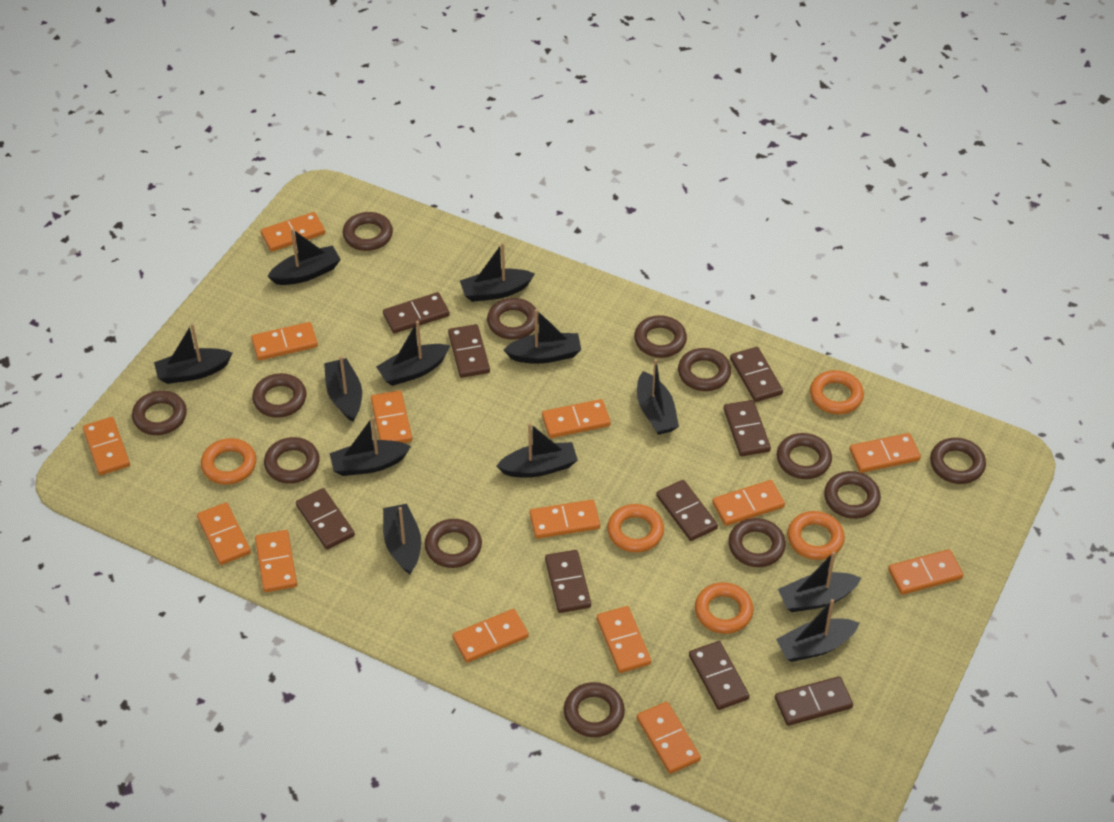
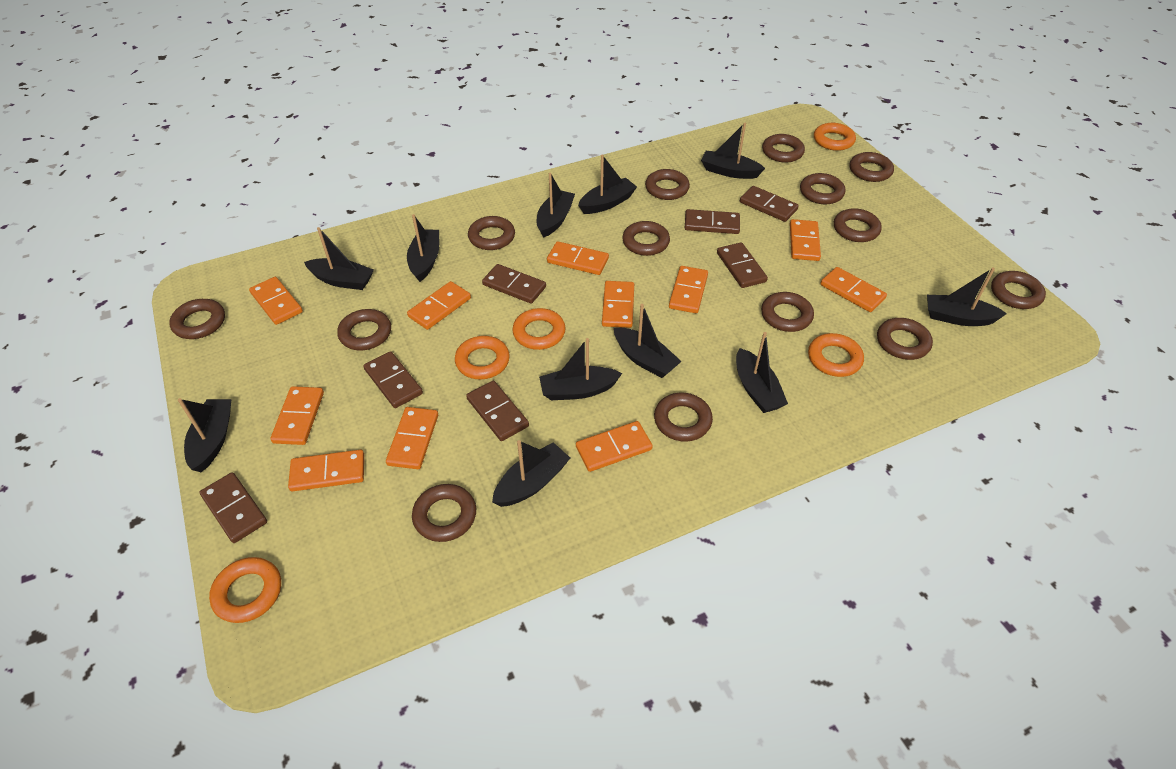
black boat: [154,323,233,384] [267,228,341,285] [324,356,362,422] [329,417,411,476] [376,321,450,386] [383,504,421,574] [460,243,535,302] [497,423,578,478] [504,309,581,364] [637,359,679,435] [776,599,859,662] [778,551,861,612] = 12 -> [178,398,231,472] [304,227,374,290] [407,214,439,282] [492,440,570,507] [537,173,575,238] [539,338,622,400] [578,155,637,214] [614,304,682,378] [701,123,765,179] [736,332,788,413] [927,268,1007,326] = 11
brown domino: [296,488,355,549] [383,292,450,334] [448,324,490,378] [545,550,591,613] [656,480,718,541] [689,641,749,710] [724,400,771,456] [730,347,783,402] [775,676,853,726] = 9 -> [199,472,267,543] [363,351,423,408] [466,381,529,441] [482,264,546,304] [685,209,740,234] [717,242,768,288] [740,186,799,222] = 7
brown ring: [132,390,187,435] [252,373,306,418] [264,437,320,484] [343,212,393,251] [425,519,482,568] [487,298,539,340] [564,682,625,737] [634,315,687,358] [678,348,731,391] [728,518,786,567] [777,433,832,479] [824,471,881,519] [930,438,986,484] = 13 -> [169,299,225,339] [337,309,391,350] [412,484,476,542] [468,216,515,250] [622,221,670,256] [645,169,690,200] [654,393,713,442] [761,292,814,332] [762,134,805,163] [800,173,845,204] [834,208,882,242] [850,152,894,182] [877,318,933,360] [991,271,1046,309] = 14
orange domino: [83,417,130,475] [197,503,251,565] [251,322,318,361] [255,530,297,592] [261,212,325,252] [371,390,412,443] [453,609,529,663] [530,500,600,539] [542,399,611,438] [597,606,651,673] [637,702,701,774] [712,480,785,526] [850,433,921,473] [888,549,963,595] = 14 -> [249,277,303,325] [270,386,324,445] [288,450,364,491] [386,407,438,469] [407,281,471,330] [547,241,609,275] [576,421,653,472] [602,281,634,328] [669,266,708,313] [790,219,821,261] [820,267,887,312] = 11

